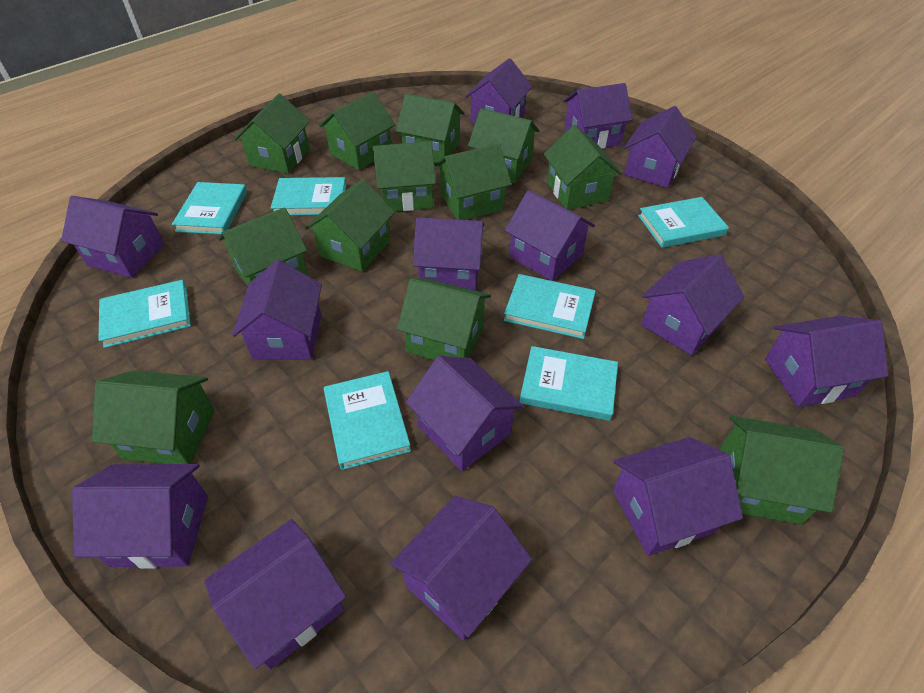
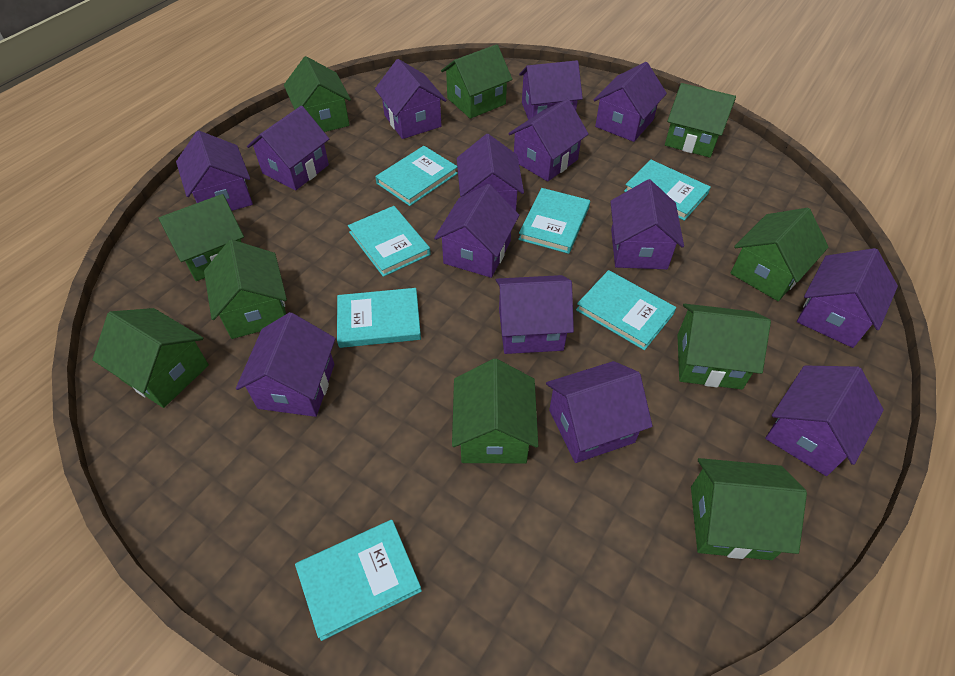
green house: [92,370,215,464] [218,207,308,286] [234,94,310,174] [305,179,395,272] [319,92,395,170] [373,141,436,211] [396,94,464,163] [397,278,491,360] [435,144,511,220] [468,108,539,183] [544,125,622,210] [719,416,844,525] = 12 -> [92,308,209,408] [159,194,244,281] [204,239,287,339] [284,56,351,132] [441,44,512,119] [452,359,538,463] [665,83,736,158] [677,304,771,389] [691,458,807,560] [731,208,828,301] = 10

